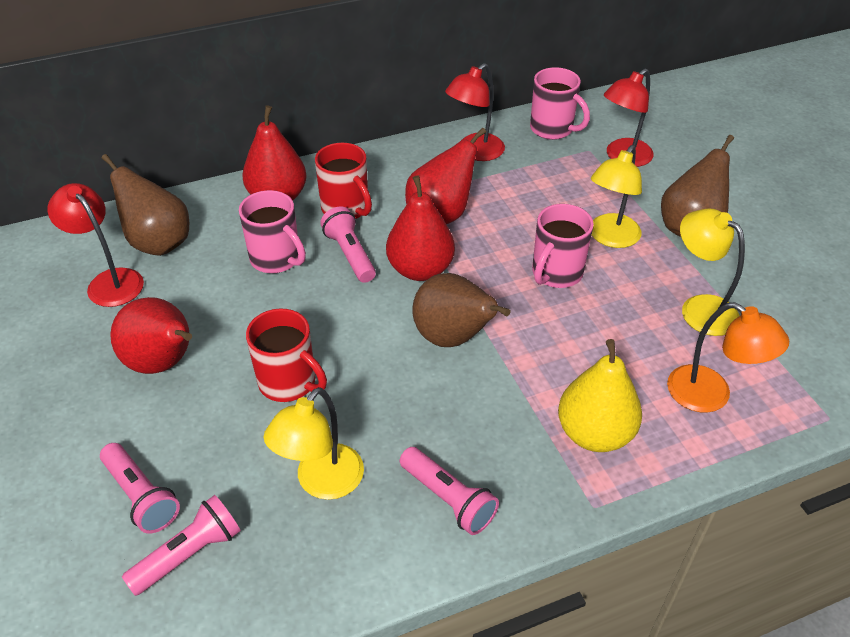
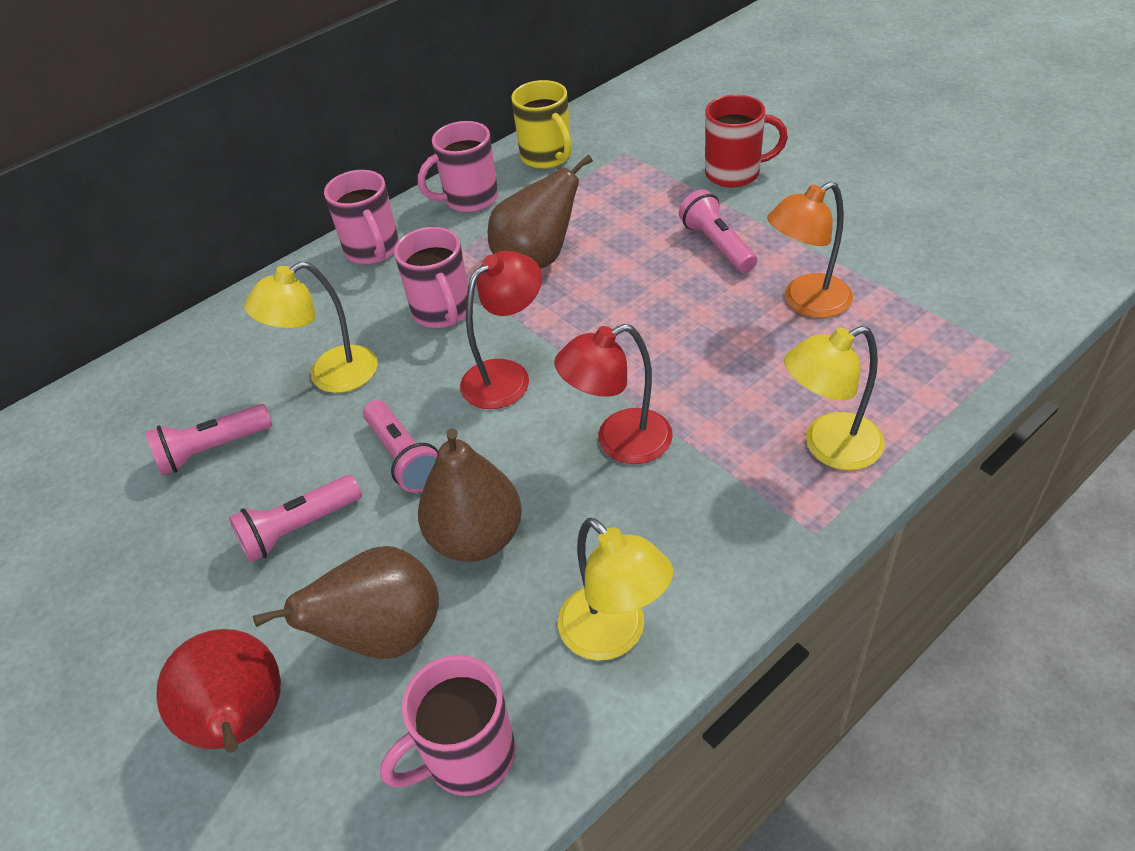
pink mug: [239,190,306,273] [530,67,590,140] [532,204,594,288] = 3 -> [324,170,399,264] [380,655,515,796] [394,227,468,328] [418,121,498,212] = 4
red lamp: [47,183,144,307] [445,63,505,161] [604,69,654,167] = 3 -> [460,251,542,409] [554,324,673,464] = 2
red mug: [246,309,327,402] [315,143,372,219] = 2 -> [705,95,788,188] = 1
red pear: [110,297,192,374] [242,105,307,200] [386,175,455,281] [405,128,486,224] = 4 -> [156,629,281,753] = 1
yellow mug: none = 0 -> [511,80,572,169] = 1
yellow pear: [558,339,642,452] = 1 -> none = 0

